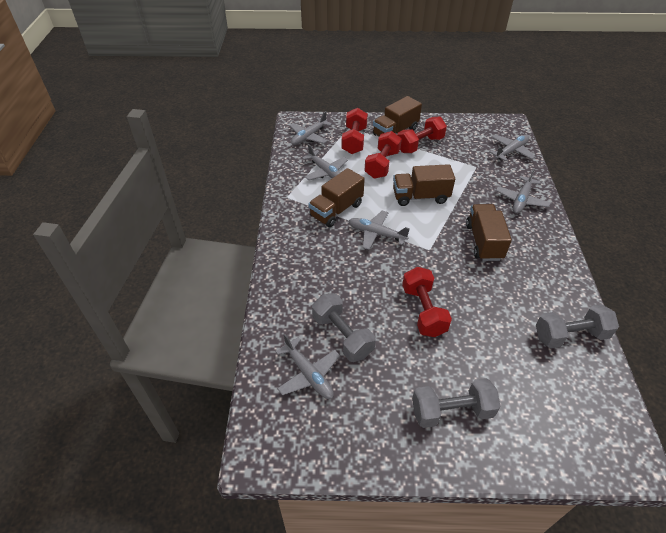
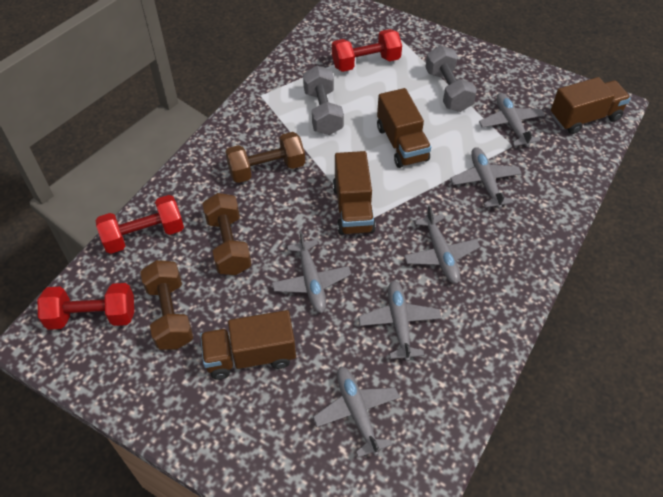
brown dumbbell: none = 0 -> [140,260,193,349] [202,193,252,275] [225,132,305,183] = 3
grey dumbbell: [312,293,376,362] [412,378,501,428] [536,304,619,348] = 3 -> [303,66,344,135] [425,45,477,112] = 2
red dumbbell: [342,108,368,154] [364,131,402,179] [397,116,447,153] [402,267,452,337] = 4 -> [38,283,134,330] [96,195,184,254] [332,29,402,72] = 3

